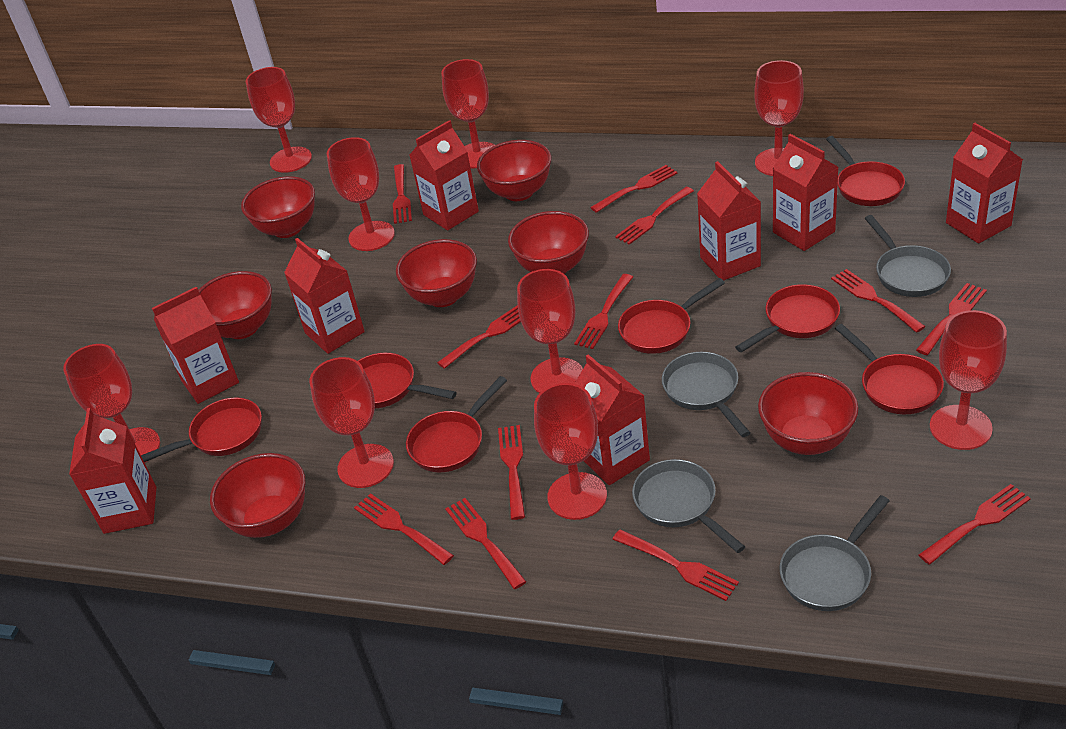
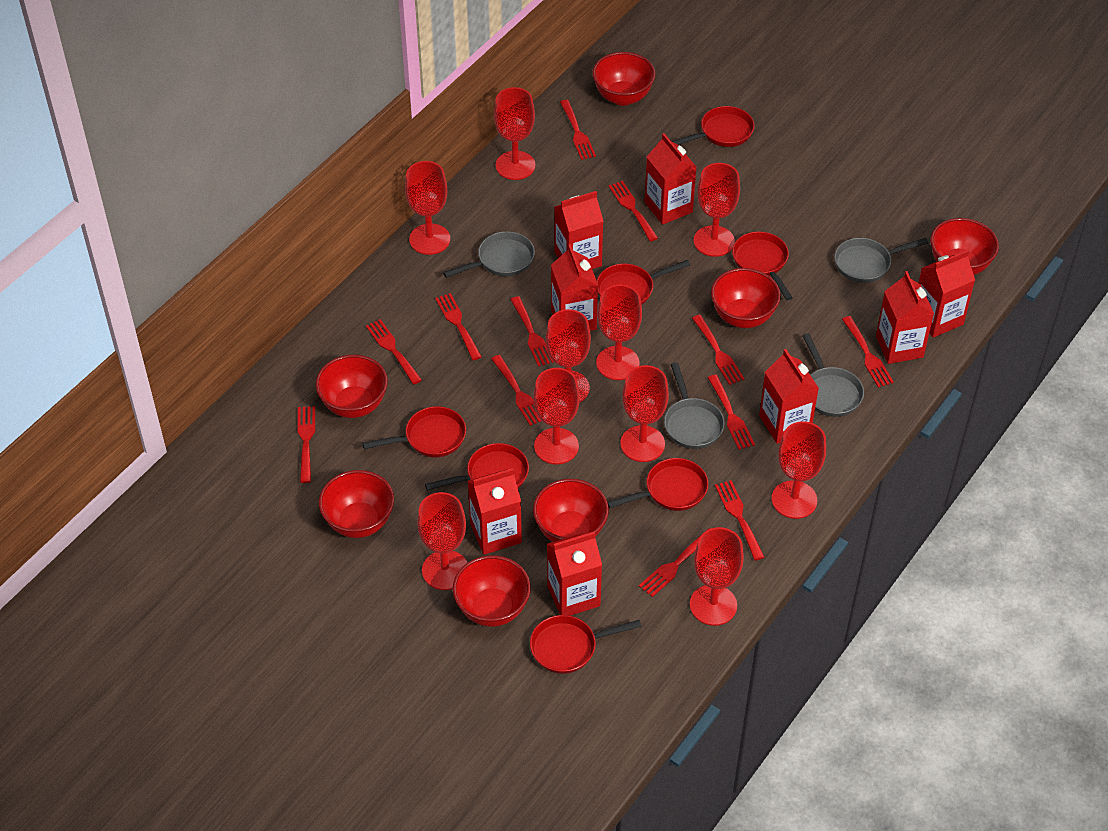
red goblet: [63,344,160,463] [246,67,312,173] [310,357,394,488] [327,137,395,251] [441,59,495,168] [517,269,583,393] [534,383,607,520] [754,60,804,176] [930,310,1007,450] = 9 -> [405,161,450,255] [417,492,467,590] [494,87,535,180] [533,368,580,464] [546,309,591,403] [596,285,642,380] [620,365,669,462] [690,527,744,626] [693,163,740,257] [772,421,826,519] = 10

